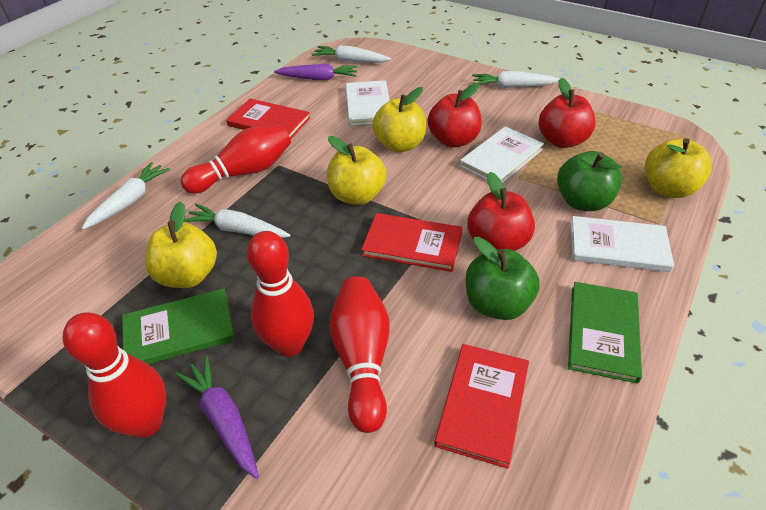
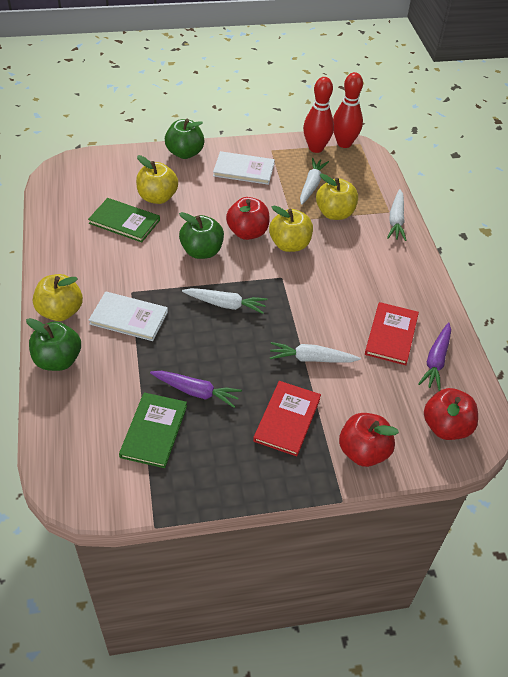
green apple: [466,237,540,320] [557,151,622,211] = 2 -> [26,318,81,371] [165,119,204,159] [179,212,224,259] = 3
red book: [226,99,310,139] [361,213,462,272] [434,344,529,469] = 3 -> [253,381,321,456] [365,302,419,365] = 2
red bowling pin: [63,312,166,438] [180,124,291,194] [247,231,314,357] [329,276,390,433] = 4 -> [303,77,334,153] [333,72,363,148] = 2
white book: [346,80,390,126] [460,126,544,183] [571,216,674,272] = 3 -> [89,291,168,341] [213,151,275,185] = 2

